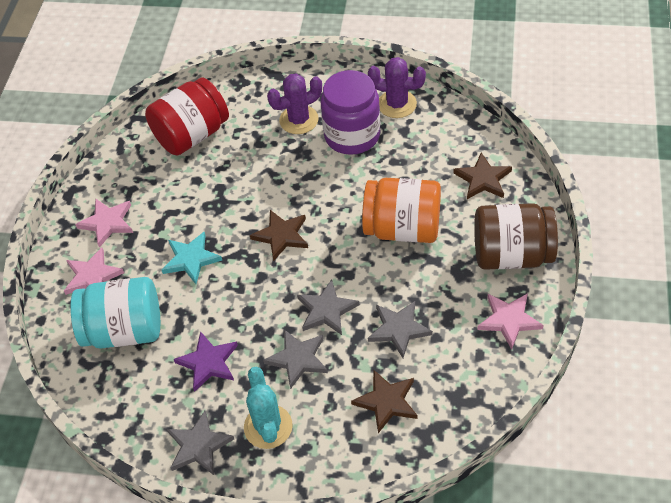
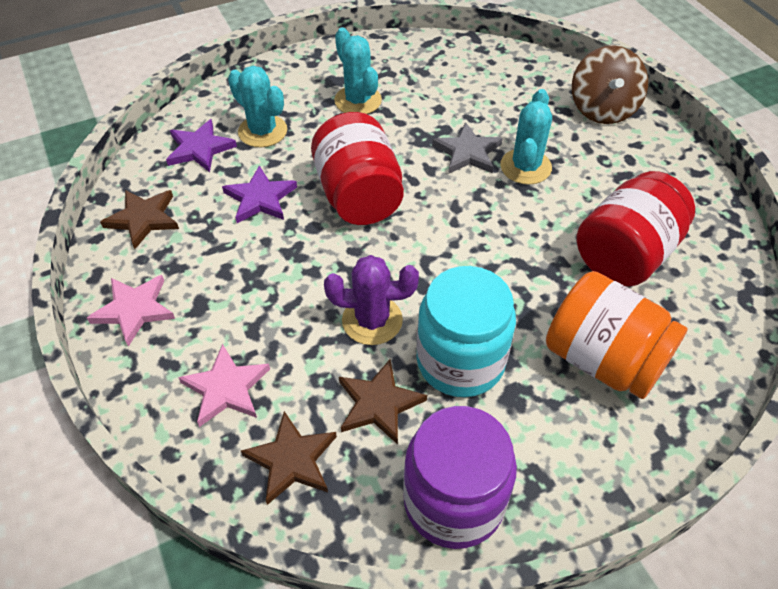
brown jar: [474,203,558,270] = 1 -> none = 0
brown spinning top: none = 0 -> [572,45,648,124] = 1
grey star: [167,411,234,475] [263,329,328,389] [297,279,360,335] [368,301,433,358] = 4 -> [432,122,503,174] = 1
pink star: [64,247,124,295] [75,198,133,248] [477,293,544,350] = 3 -> [87,275,175,347] [178,344,270,427] = 2
purple cactus: [267,74,322,134] [368,57,426,118] = 2 -> [324,255,419,345] = 1
purple star: [174,331,238,392] = 1 -> [166,119,237,172] [222,166,297,223] = 2
red jar: [145,77,229,155] = 1 -> [311,112,404,225] [576,171,695,286] = 2
turquoise cactus: [244,367,293,449] = 1 -> [228,66,287,147] [334,27,382,114] [500,89,552,185] = 3
turquoise star: [162,232,222,284] = 1 -> none = 0

